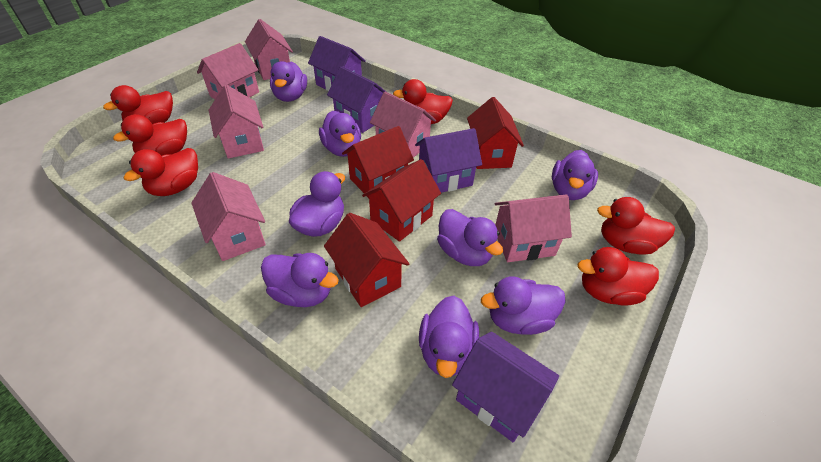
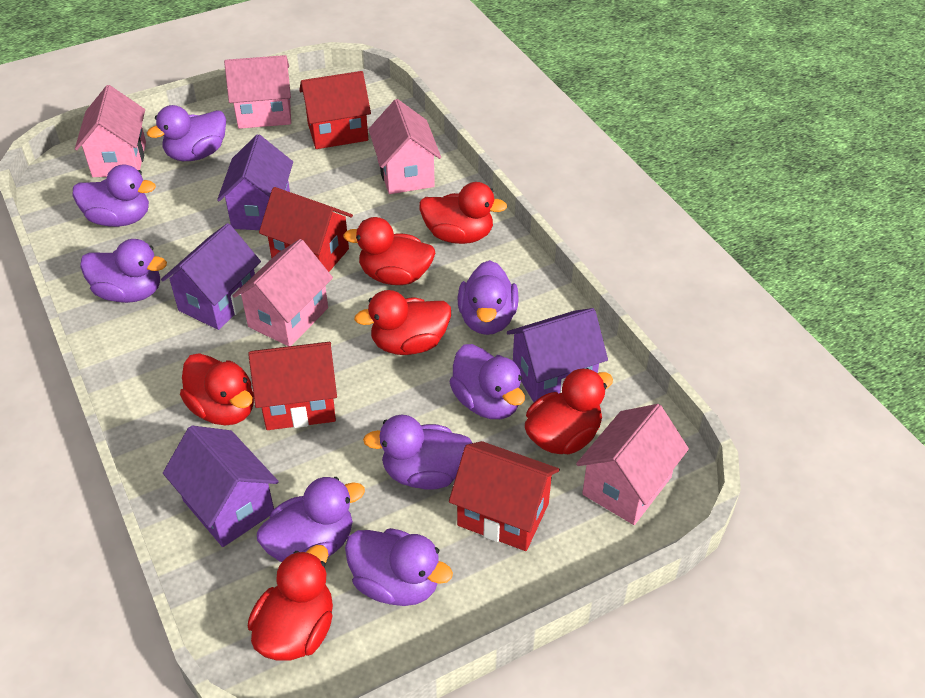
pink house: [191,172,266,261] [197,43,259,99] [209,85,264,158] [245,19,293,80] [370,92,436,158] [495,194,572,262] = 6 -> [75,85,146,177] [224,55,291,129] [233,239,333,346] [368,99,441,194] [576,404,689,525] = 5

